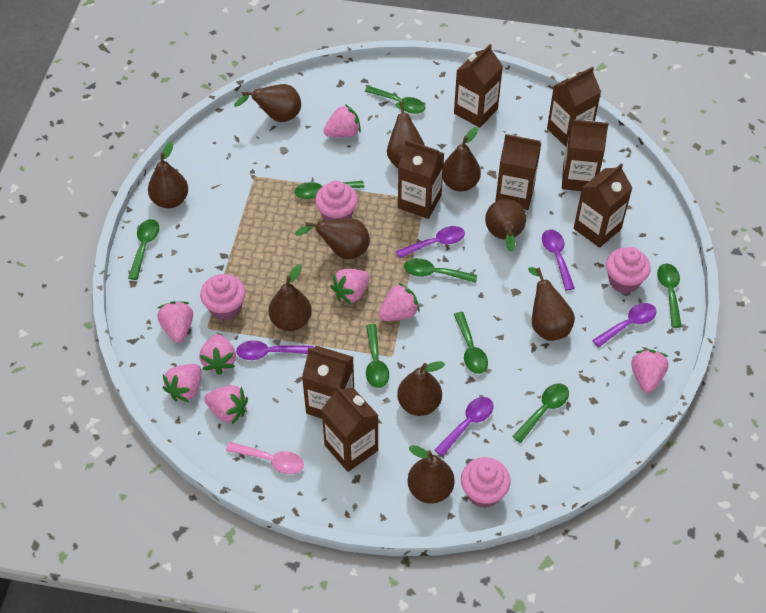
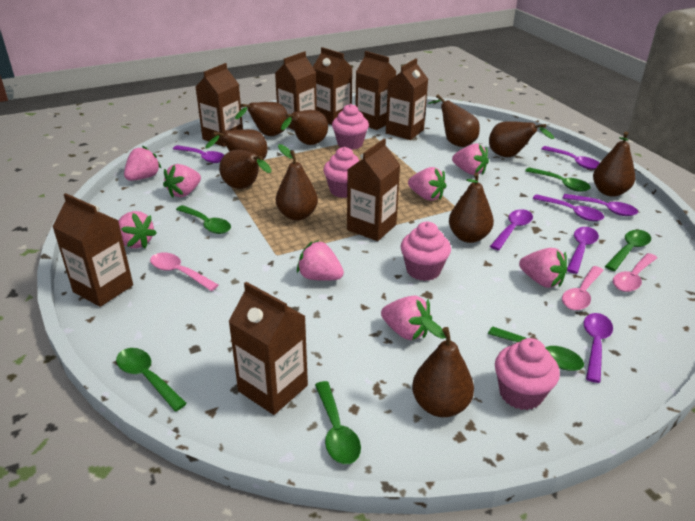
green spoon: [128,219,159,280] [294,181,364,199] [365,86,425,114] [366,324,389,388] [404,258,477,283] [454,312,488,374] [512,383,569,443] [657,263,682,328] = 8 -> [116,348,187,411] [176,205,231,234] [315,381,361,464] [488,327,584,371] [525,167,591,192] [605,230,651,271] = 6
pink spoon: [226,442,304,474] = 1 -> [150,253,219,291] [562,266,604,310] [613,253,657,292] = 3
purple spoon: [236,340,314,360] [396,226,465,258] [435,397,494,457] [542,230,575,290] [592,303,657,347] = 5 -> [173,145,224,163] [490,209,533,250] [532,194,604,221] [541,146,599,169] [562,194,638,216] [567,227,599,274] [584,313,613,383] = 7

